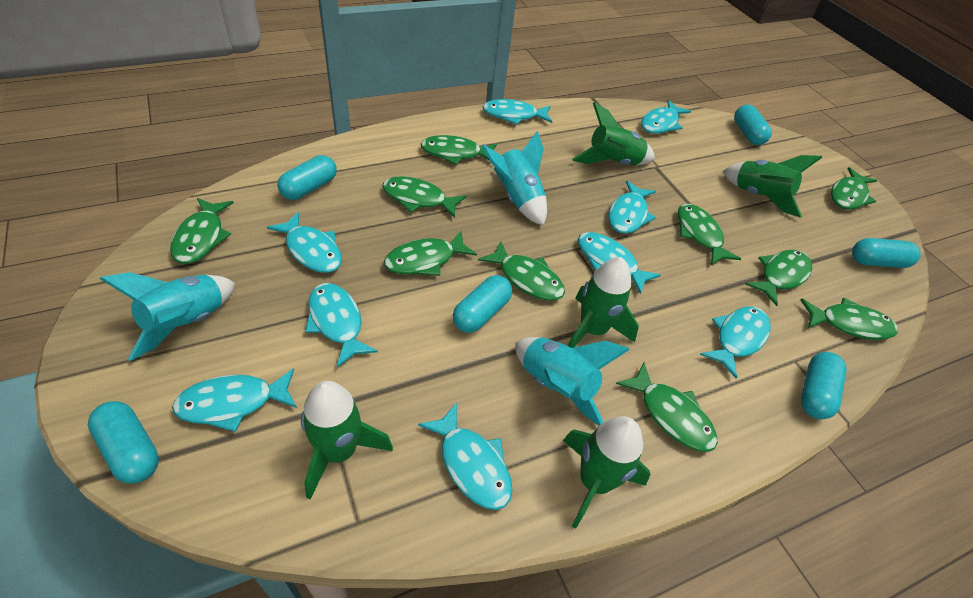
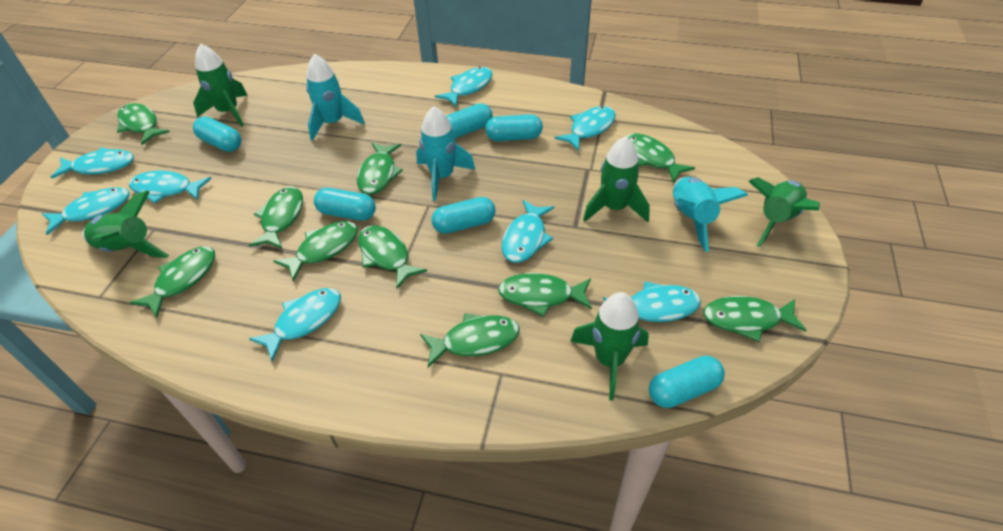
turquoise fish: [172,368,297,432] [267,212,342,273] [305,283,378,367] [418,402,513,510] [483,99,552,125] [578,232,661,294] [608,181,656,234] [641,100,691,134] [700,306,771,379] = 9 -> [42,187,130,235] [51,147,134,179] [129,171,212,203] [249,288,341,362] [435,67,492,107] [502,200,554,263] [555,106,616,151] [603,281,701,322] = 8

